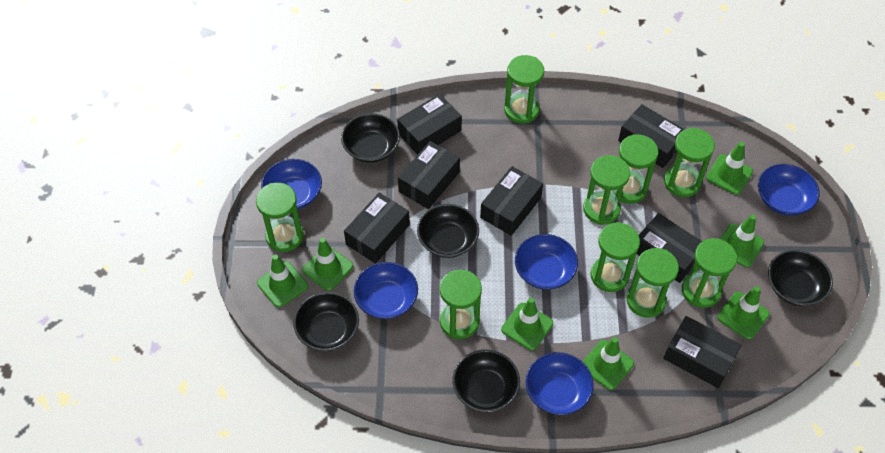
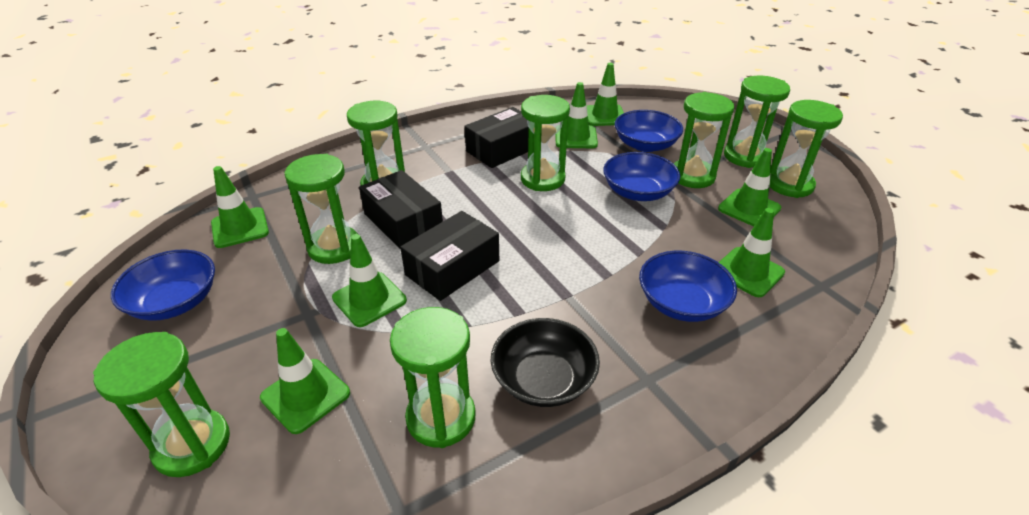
black bowl: [293,292,359,351] [341,113,400,163] [417,204,479,258] [453,350,520,412] [768,250,833,306] = 5 -> [491,318,600,407] = 1
black box: [344,193,410,264] [397,94,462,155] [398,141,460,209] [480,166,543,236] [618,104,685,168] [637,213,702,283] [663,316,742,388] = 7 -> [359,170,443,249] [400,211,499,301] [464,107,529,168] = 3
blue bowl: [261,159,322,210] [354,262,418,319] [515,234,578,290] [526,352,594,415] [758,164,819,216] = 5 -> [111,249,215,321] [603,152,680,201] [615,110,683,152] [639,251,737,322] = 4
green hourglass: [256,183,304,252] [440,270,482,339] [504,55,544,124] [583,155,630,225] [591,222,640,292] [613,134,659,204] [626,248,679,318] [664,128,715,197] [682,238,737,308] = 9 -> [93,332,230,477] [284,154,358,264] [347,101,405,186] [390,307,476,448] [521,95,570,191] [674,92,734,188] [724,76,790,168] [769,100,843,198] = 8

